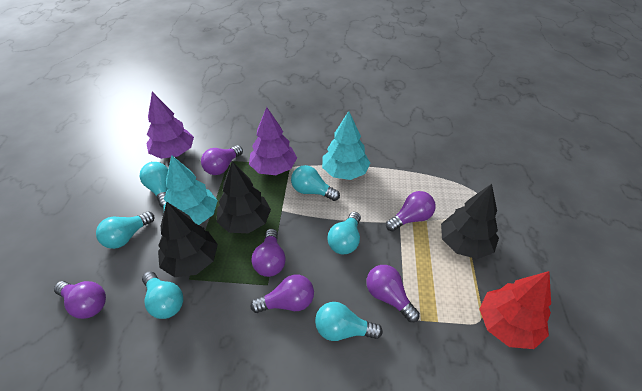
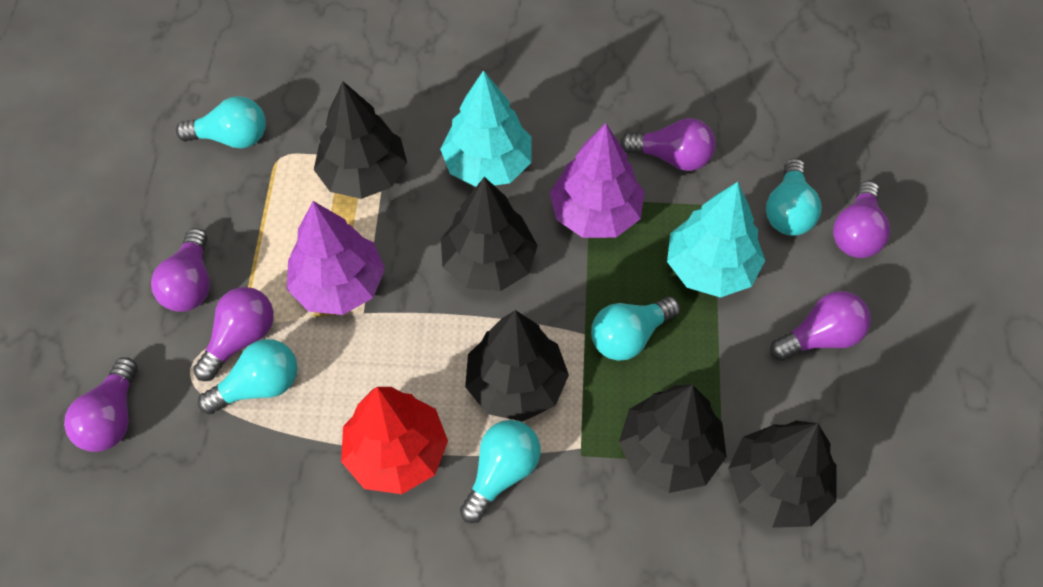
black tree: [158,202,218,277] [217,161,271,233] [441,184,499,259] = 3 -> [314,81,407,199] [441,177,538,291] [465,310,569,422] [619,385,727,493] [728,420,837,528] = 5
turquoise light bulb: [96,211,154,249] [140,162,168,207] [142,271,183,319] [291,165,340,201] [315,302,383,341] [328,212,361,254] = 6 -> [176,96,266,148] [198,339,298,414] [460,420,541,523] [591,296,680,361] [766,158,822,236] = 5

